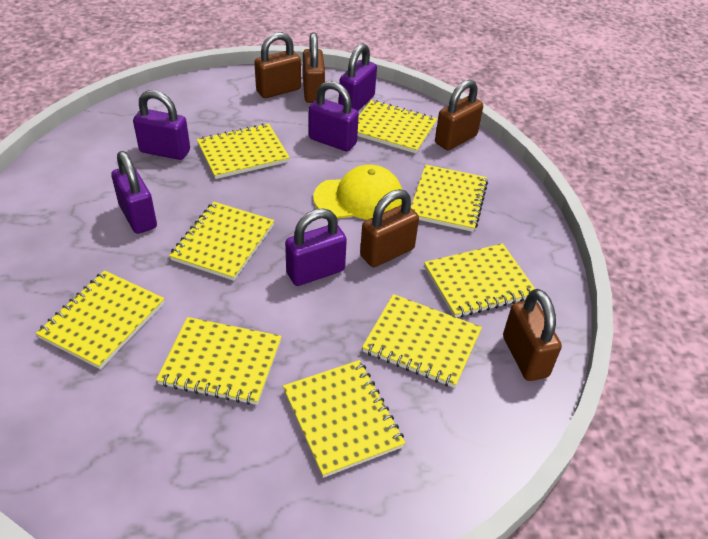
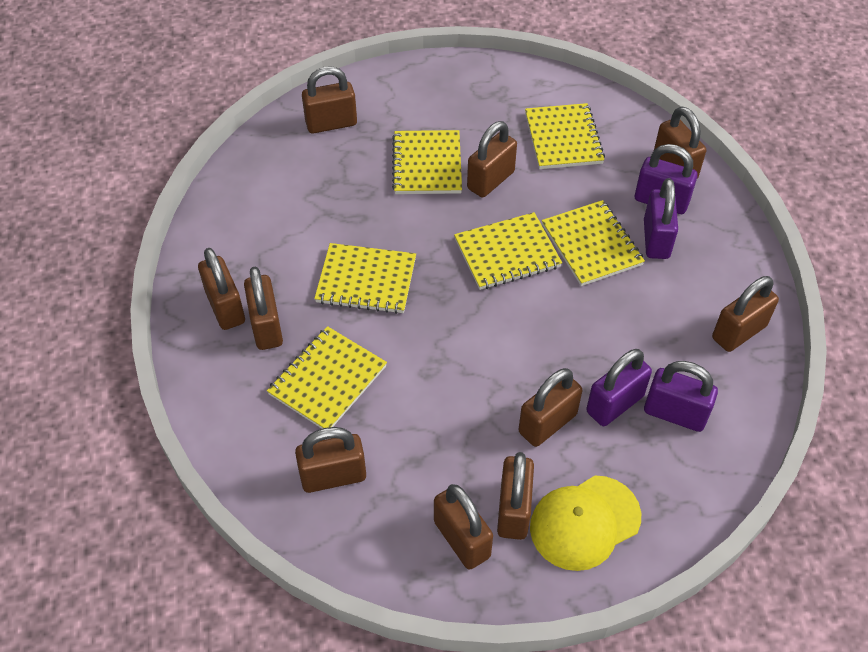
brown padlock: [254,32,301,98] [303,32,325,103] [360,189,419,267] [435,80,483,150] [503,289,562,381] = 5 -> [198,248,245,330] [244,267,283,350] [295,427,366,493] [302,66,357,134] [434,484,493,570] [467,121,517,197] [497,452,534,540] [518,368,582,447] [654,107,706,178] [712,276,779,352] = 10
purple padlock: [111,151,157,234] [133,90,190,160] [285,209,347,286] [309,81,359,151] [339,43,377,111] = 5 -> [586,349,652,426] [635,144,698,214] [644,178,678,259] [644,361,718,432] = 4
yellow notebook: [36,270,165,369] [156,317,282,405] [169,202,274,281] [197,123,290,179] [283,360,405,478] [357,100,437,153] [362,294,482,388] [411,165,488,232] [424,244,535,318] = 9 -> [267,326,387,429] [314,243,416,314] [392,130,462,194] [454,212,562,290] [525,103,605,169] [542,200,645,286] = 6

